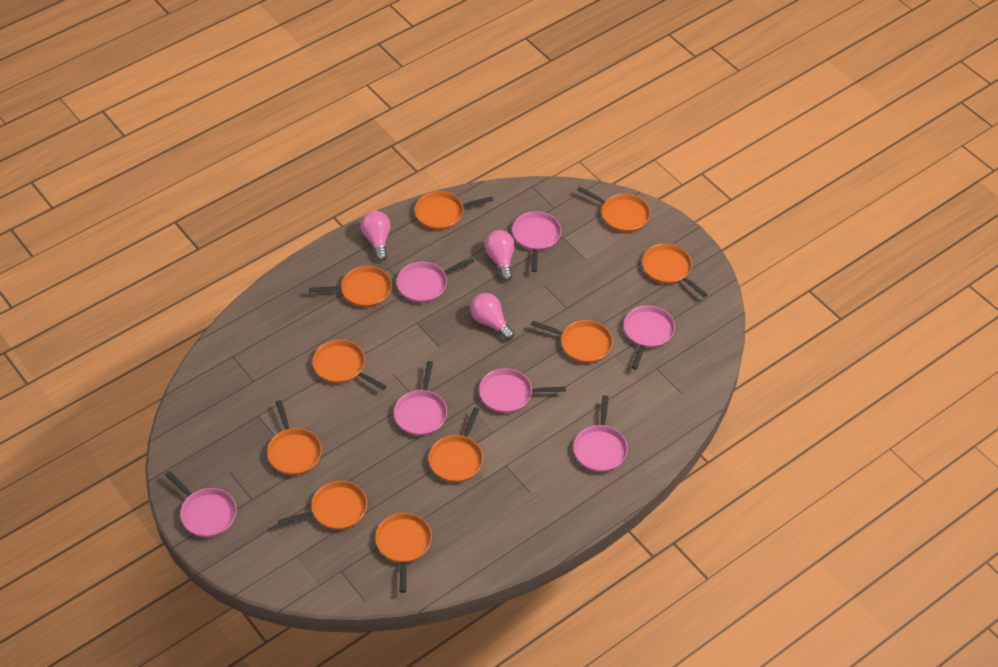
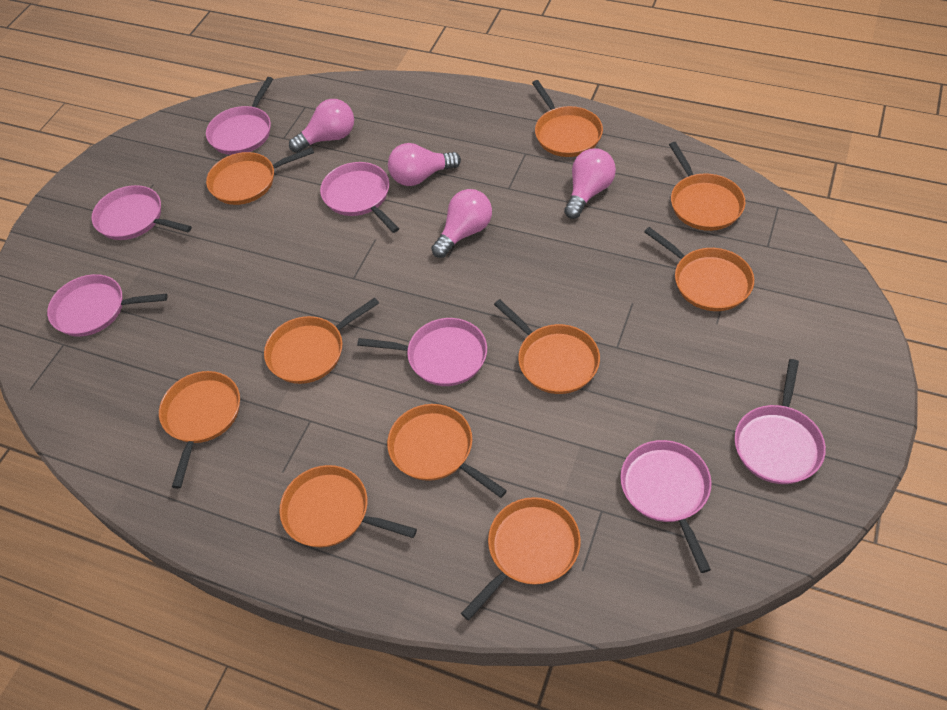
pink light bulb: [360,211,391,261] [470,293,514,340] [485,230,515,281] = 3 -> [289,99,354,153] [388,143,461,186] [431,189,492,258] [564,148,616,219] = 4

